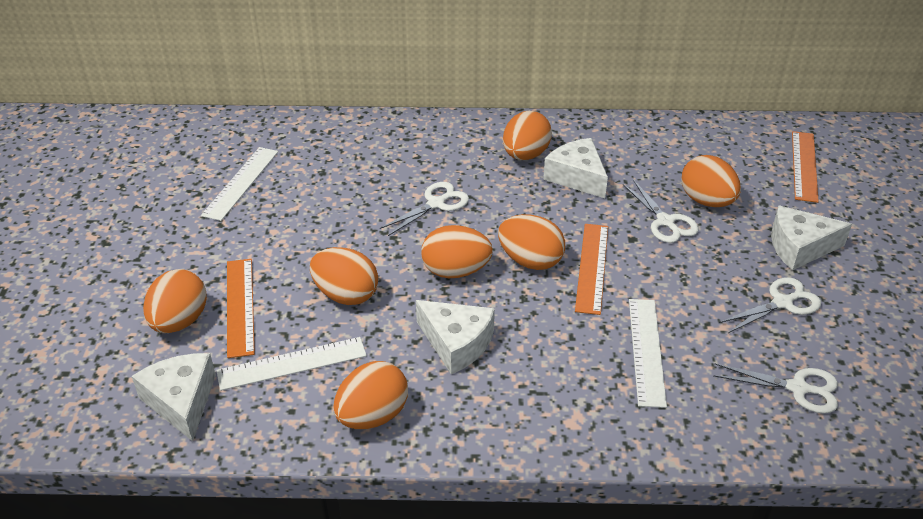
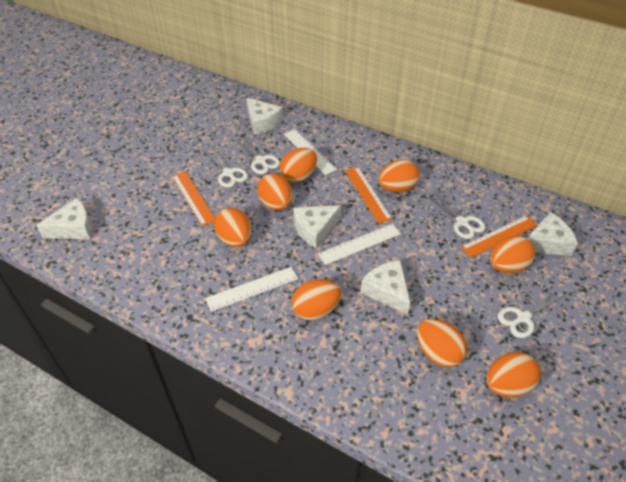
orange egg: [143,269,207,333] [310,247,378,305] [333,361,408,429] [421,225,493,278] [498,214,565,270] [503,111,552,160] [681,155,741,207] = 7 -> [214,208,251,247] [257,173,292,210] [280,148,317,183] [292,279,341,320] [379,159,420,192] [417,319,467,367] [487,352,540,397] [490,236,535,273] = 8
white cheese: [132,353,216,441] [416,300,495,374] [543,138,608,198] [771,206,852,270] = 4 -> [36,198,92,240] [246,98,283,135] [293,205,341,248] [360,260,410,315] [527,212,578,256] = 5

